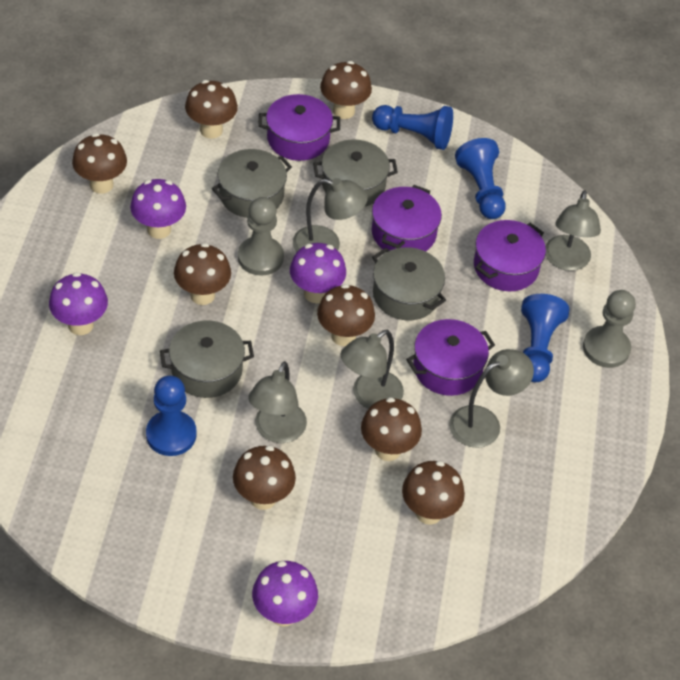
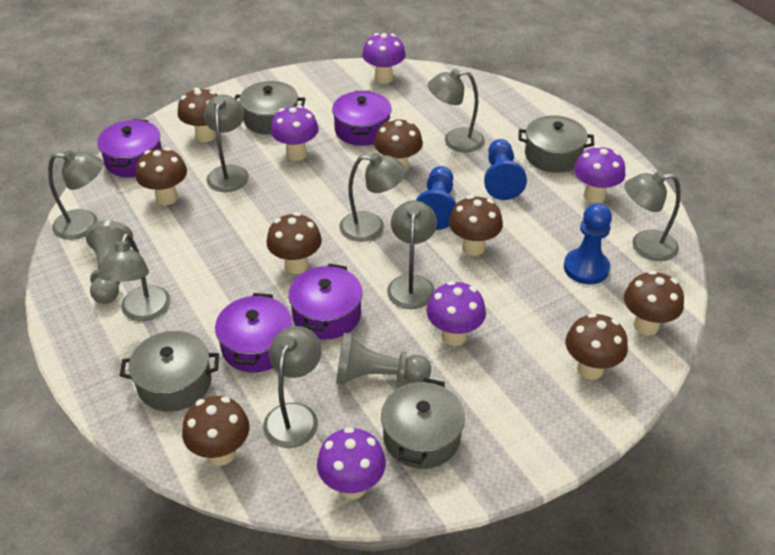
blue pawn: [146,376,197,456] [372,105,453,150] [455,138,506,219] [521,294,569,382] = 4 -> [416,166,456,230] [484,139,527,200] [564,203,612,284] = 3
grey lamp: [248,361,307,443] [293,178,368,252] [341,330,404,409] [449,349,534,448] [545,190,601,271] = 5 -> [48,150,103,240] [98,233,170,321] [204,95,249,192] [263,326,322,448] [340,153,406,242] [387,200,437,309] [428,69,485,152] [625,171,681,261] = 8
purple mushroom: [49,272,108,335] [130,179,186,239] [252,561,318,627] [290,243,346,303] = 4 -> [271,105,319,161] [317,427,386,500] [362,33,406,84] [426,281,486,346] [574,145,626,203] = 5

